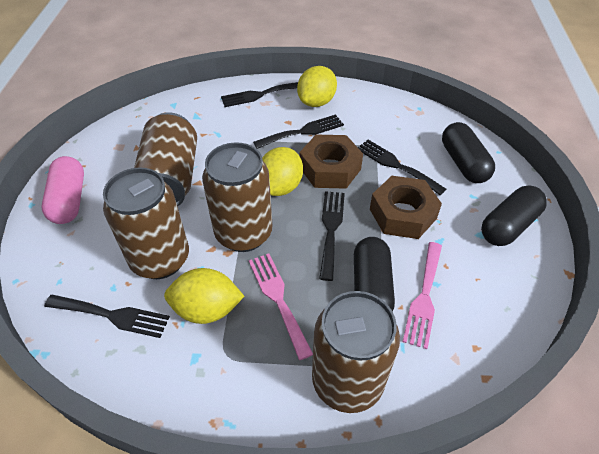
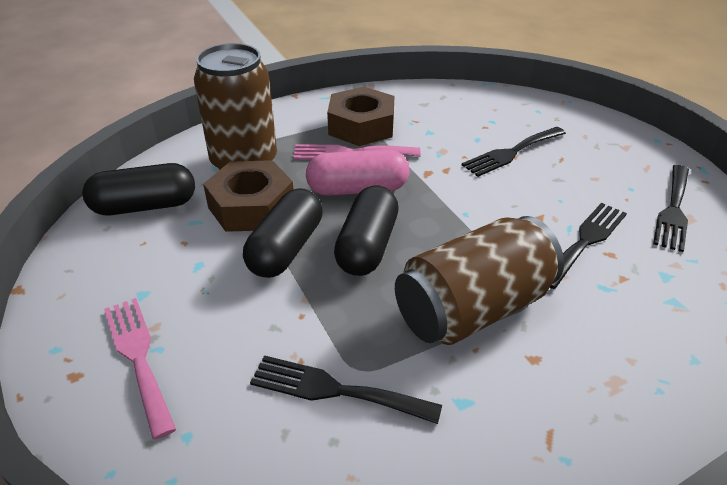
black fork: [44,295,170,338] [221,82,298,107] [253,114,344,149] [319,191,345,281] [358,140,446,195] = 5 -> [250,355,442,424] [462,127,566,177] [550,203,627,289] [653,165,689,252] = 4
brown can: [103,168,189,279] [134,112,197,206] [202,142,273,252] [312,291,400,413] = 4 -> [194,43,277,170] [395,216,564,345] = 2
yellow lemon: [164,268,244,324] [262,147,303,196] [297,66,337,107] = 3 -> none = 0

